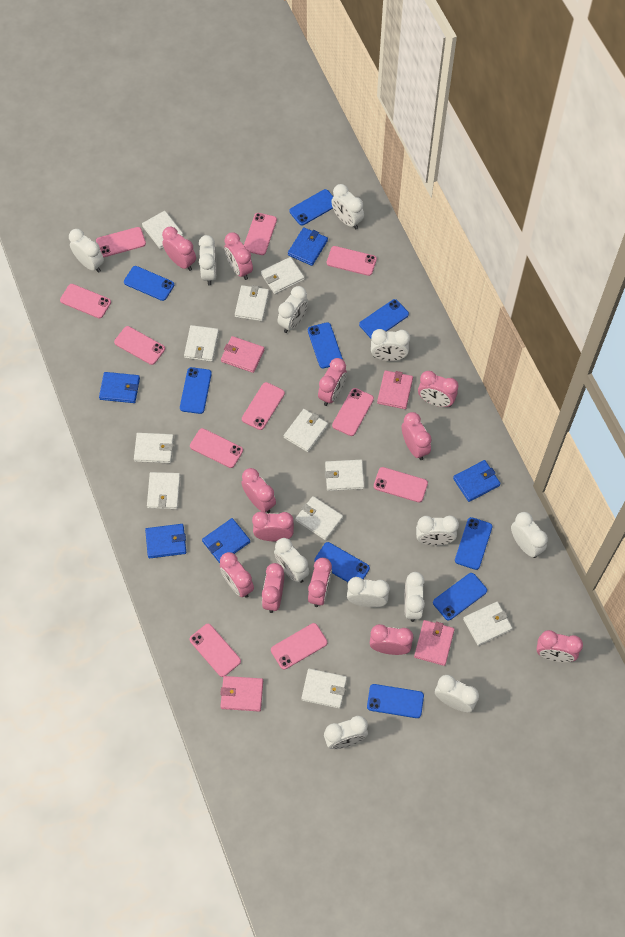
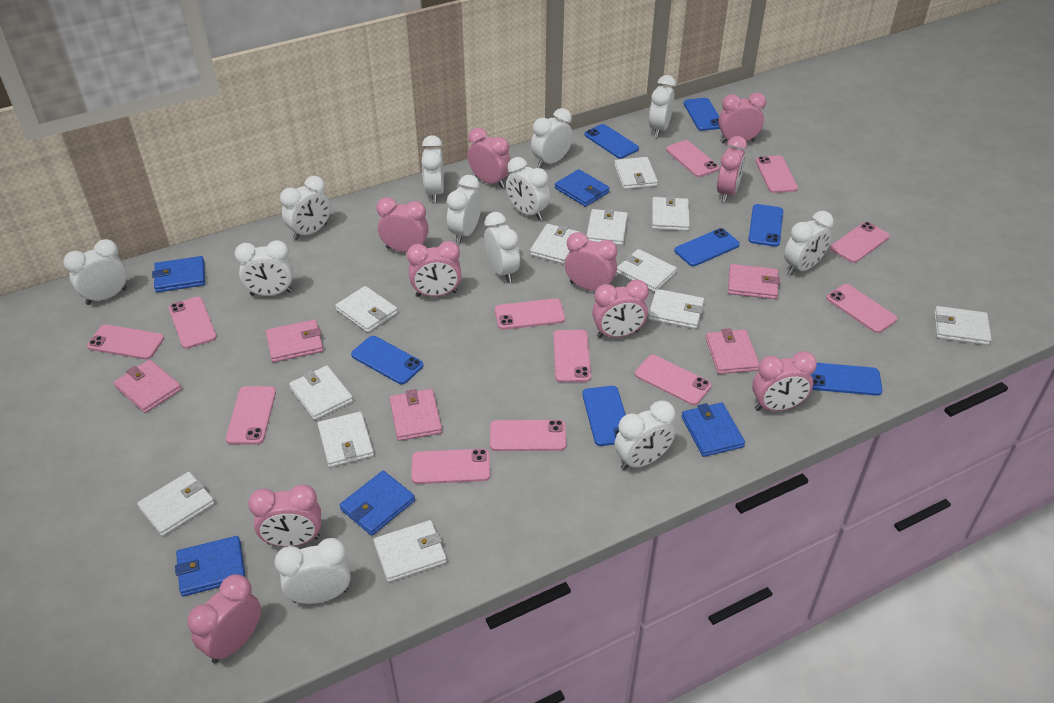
blue phone: [124,266,174,301] [180,367,212,414] [290,189,333,226] [308,322,343,368] [314,542,370,582] [359,299,409,338] [367,684,424,718] [433,573,487,620] [455,517,492,570] = 9 -> [351,336,423,384] [582,386,626,446] [584,124,639,159] [674,228,740,266] [684,98,720,131] [748,204,783,247] [811,363,882,396] = 7
pink clock: [162,227,196,271] [220,552,254,598] [224,232,253,280] [241,468,276,513] [252,511,294,541] [262,563,284,613] [308,558,332,607] [318,358,347,406] [370,624,413,655] [402,412,432,460] [418,371,458,407] [536,630,583,662] = 12 -> [187,574,261,664] [248,485,321,547] [376,197,429,252] [407,241,461,297] [467,128,511,188] [565,232,617,291] [592,279,649,338] [717,136,747,202] [718,92,766,143] [752,351,817,411] = 10
pink phone: [60,284,111,318] [96,227,146,257] [114,326,165,365] [190,428,243,468] [190,624,241,677] [242,382,285,430] [244,213,277,255] [271,623,327,670] [327,246,377,276] [332,388,374,436] [374,467,428,502] = 11 -> [87,324,164,360] [169,297,217,349] [226,386,276,445] [411,449,490,484] [490,420,566,451] [495,298,565,330] [553,330,591,382] [635,355,711,405] [666,140,719,177] [755,155,798,193] [826,284,897,333] [830,222,890,263] = 12
pink wallet: [220,676,263,712] [221,336,265,373] [377,370,413,409] [414,620,455,666] = 4 -> [114,360,182,413] [266,319,323,362] [390,389,442,441] [706,328,759,374] [728,264,780,299] = 5
white wallet: [134,433,174,463] [142,211,183,249] [147,472,180,509] [184,325,219,362] [235,285,269,321] [261,257,305,294] [284,409,328,452] [295,496,343,541] [301,669,347,709] [325,460,364,491] [463,602,513,646] = 11 -> [137,472,215,536] [289,365,353,420] [318,412,374,467] [335,286,398,333] [373,520,447,582] [530,224,579,264] [586,208,628,245] [614,157,658,189] [616,249,677,292] [648,289,704,329] [652,195,690,231] [934,306,992,345] = 12

